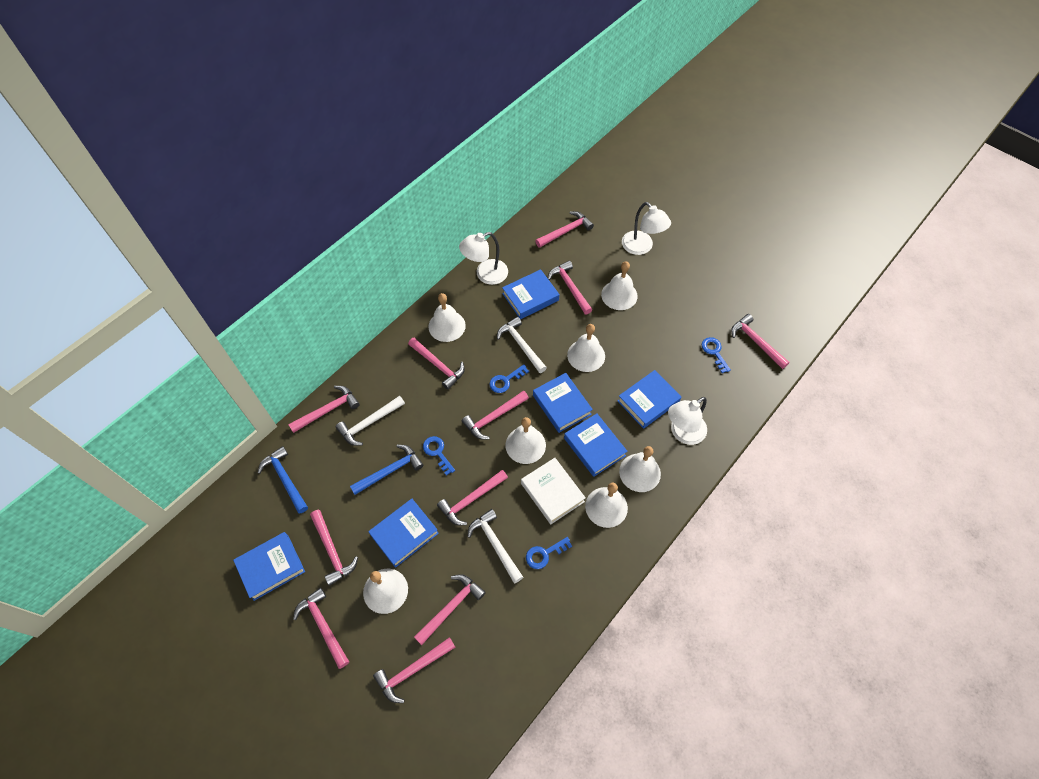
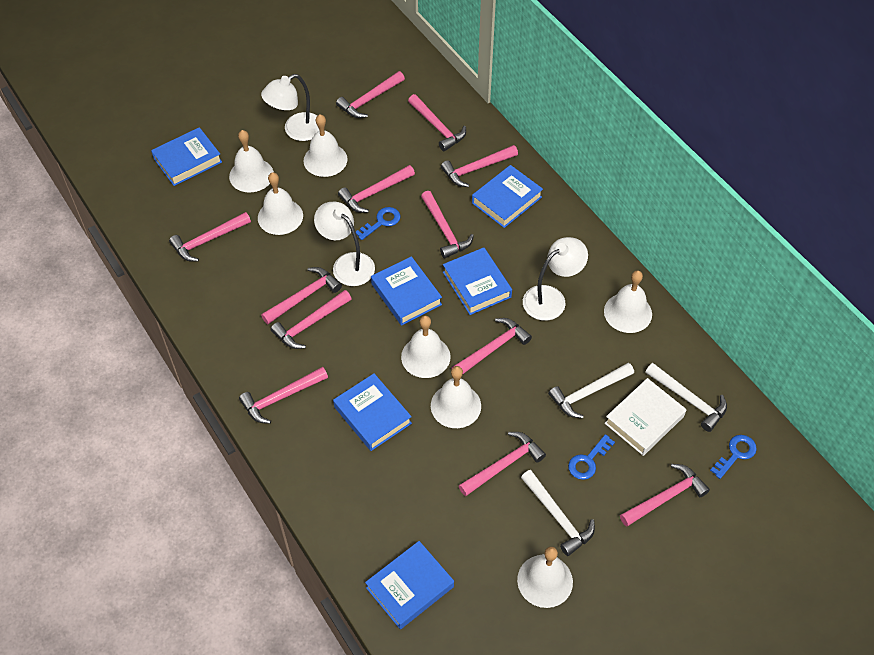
blue hammer: [258,446,308,513] [350,445,423,495] = 2 -> none = 0
blue key: [423,436,455,476] [489,364,529,393] [526,537,572,569] [702,337,731,373] = 4 -> [356,207,401,240] [568,434,615,480] [710,435,757,479] = 3
pink hammer: [288,386,360,433] [293,587,349,669] [310,510,358,586] [373,637,455,703] [408,338,465,390] [414,574,486,645] [437,470,508,525] [462,391,529,439] [535,211,594,248] [548,260,592,315] [731,314,790,369] = 11 -> [169,212,251,262] [239,367,328,424] [261,267,342,324] [271,290,352,349] [336,71,405,118] [338,165,415,213] [408,94,466,151] [421,191,474,258] [441,145,518,187] [451,318,532,374] [459,432,546,496] [620,464,710,527] = 12

